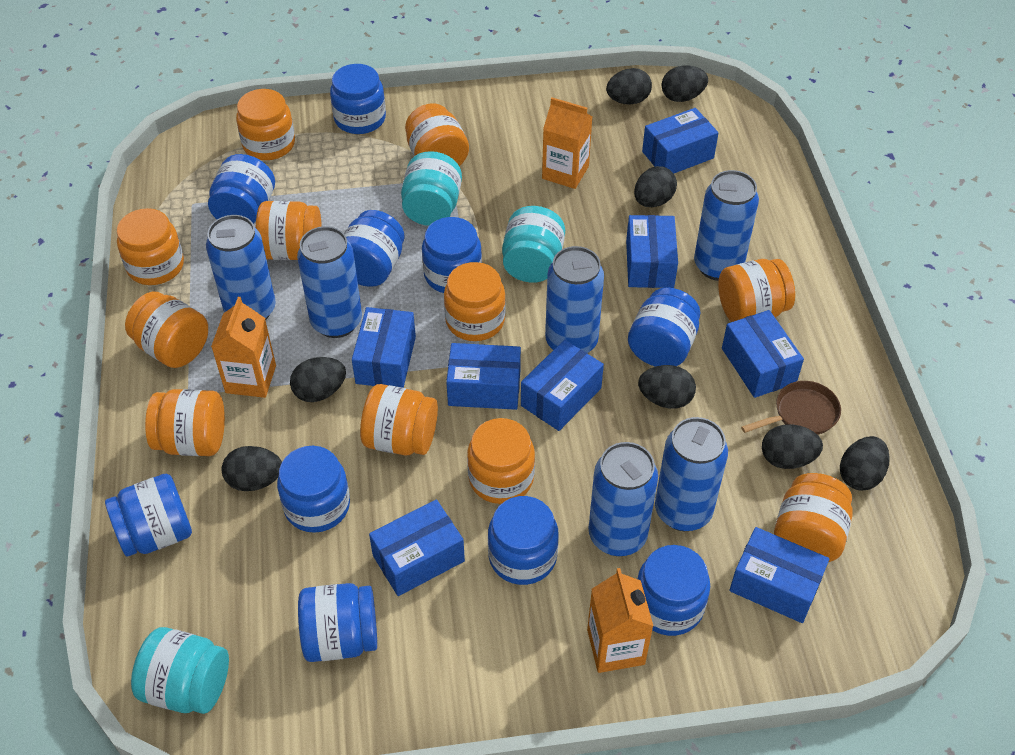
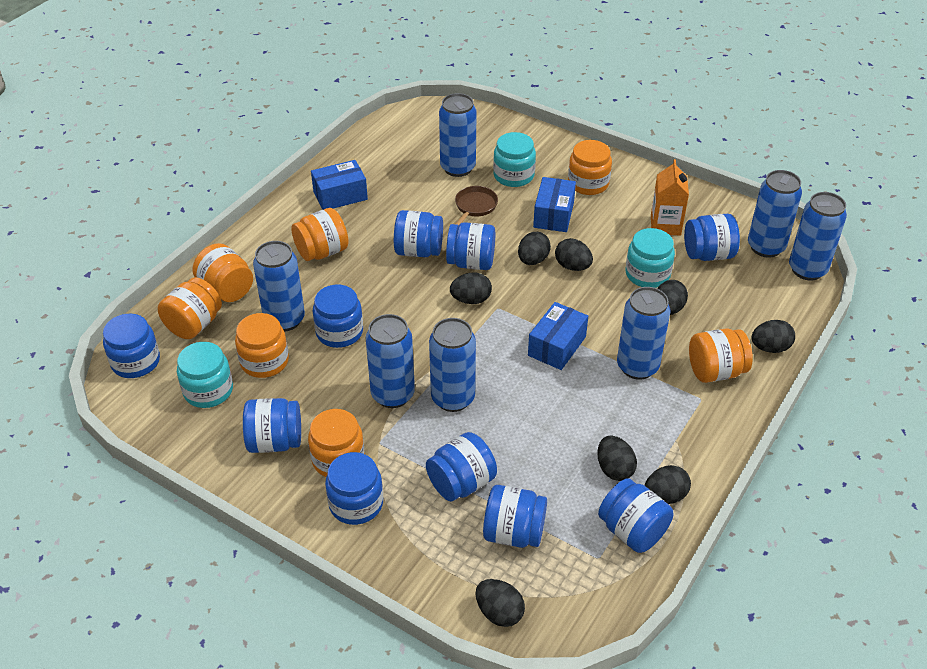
blue box: [352,307,416,388] [369,500,465,596] [446,343,521,410] [521,340,604,431] [626,215,678,288] [642,108,719,174] [722,310,804,398] [729,527,829,623] = 8 -> [311,160,368,210] [528,302,588,370] [533,177,576,232] = 3
blue can: [206,215,276,320] [297,226,362,338] [545,246,604,353] [588,442,658,556] [655,417,728,531] [694,170,759,281] = 6 -> [253,241,305,332] [366,314,415,408] [429,318,476,412] [439,93,477,177] [617,287,671,380] [748,170,802,258] [789,192,847,281] = 7
orange carton: [211,297,276,398] [542,97,593,189] [587,568,653,673] = 3 -> [651,159,689,236] = 1
orange jar: [117,208,184,285] [125,292,208,368] [145,389,225,456] [236,89,295,160] [256,201,322,260] [360,384,438,455] [405,103,469,166] [444,262,506,341] [467,418,535,504] [718,259,795,322] [774,473,853,562] = 11 -> [158,277,222,339] [193,243,253,302] [235,313,289,378] [292,208,349,261] [308,409,364,477] [568,140,612,195] [689,328,753,383] = 7

